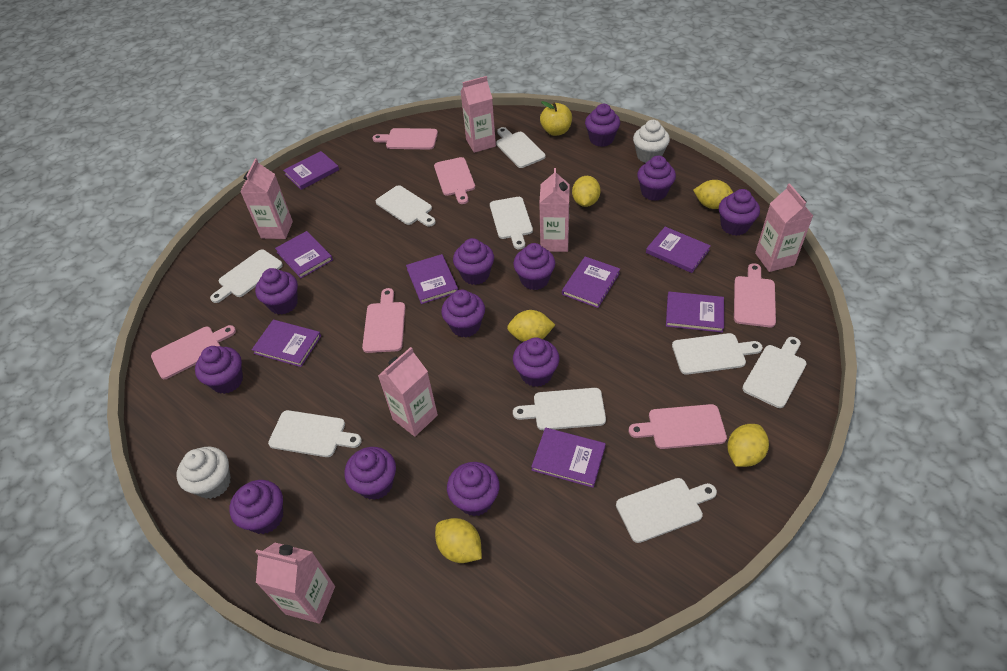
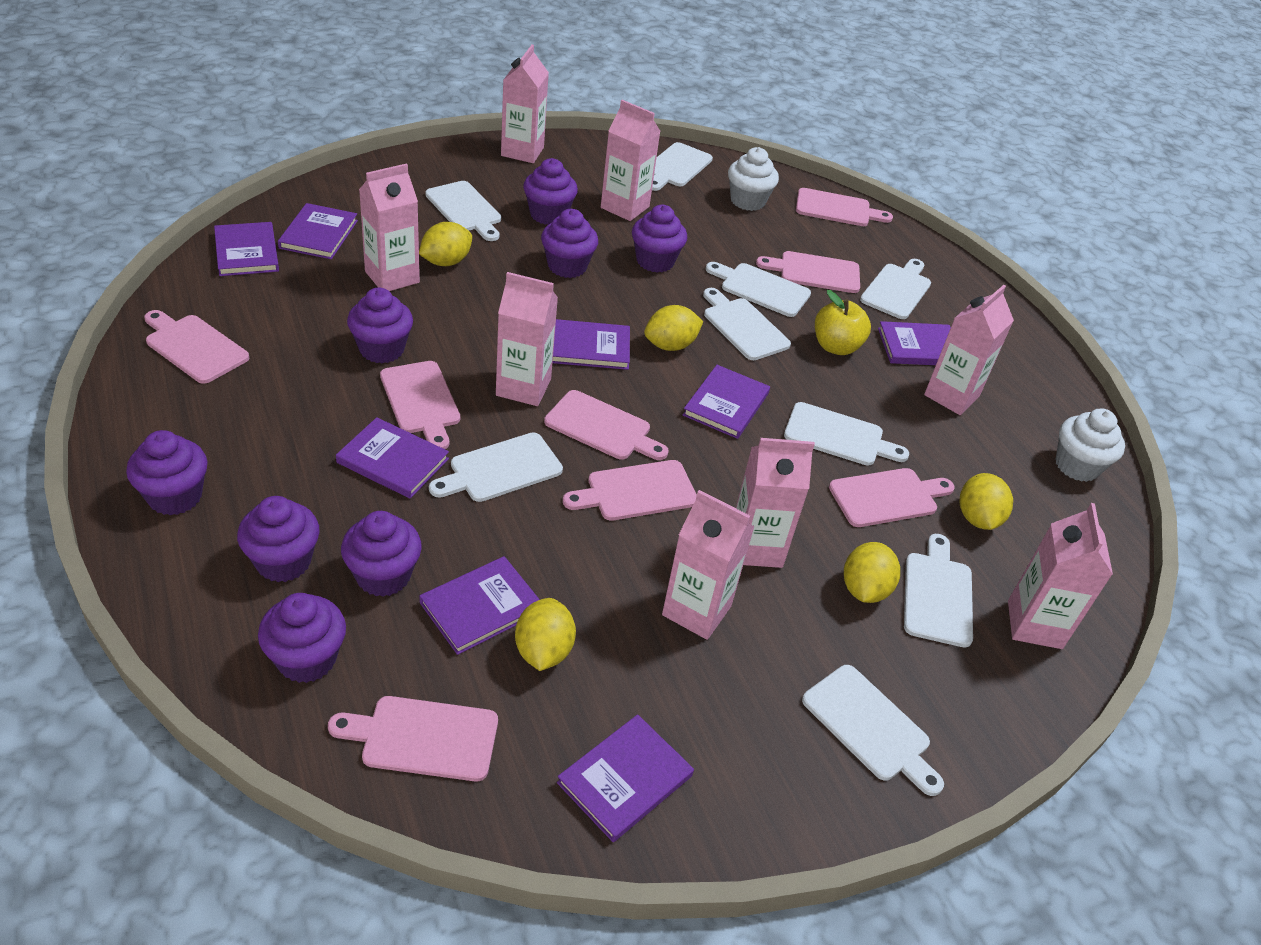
pink carton: [240,158,293,239] [255,543,335,624] [378,347,438,437] [461,76,496,153] [539,168,570,252] [755,183,813,272] = 6 -> [359,163,420,291] [496,272,558,406] [501,45,549,163] [601,100,661,221] [662,490,755,640] [736,438,815,568] [924,285,1014,415] [1008,503,1113,649] = 8
pink cutting board: [151,325,236,379] [362,288,405,353] [373,128,438,150] [434,157,475,204] [629,404,727,449] [734,263,776,327] = 6 -> [144,310,249,384] [328,696,498,782] [380,361,460,449] [544,390,669,460] [563,460,697,521] [756,251,860,293] [796,188,893,226] [829,468,955,527] = 8
purple cupcake: [195,346,243,394] [229,480,283,534] [255,268,298,315] [344,447,396,500] [441,290,485,337] [447,462,500,516] [453,238,494,285] [513,243,555,290] [513,338,559,387] [585,104,620,147] [637,156,676,201] [719,189,760,236] = 12 -> [126,430,208,515] [237,496,320,582] [258,593,346,683] [341,511,422,597] [347,288,413,363] [523,158,578,225] [541,209,598,278] [632,205,687,273] = 8

